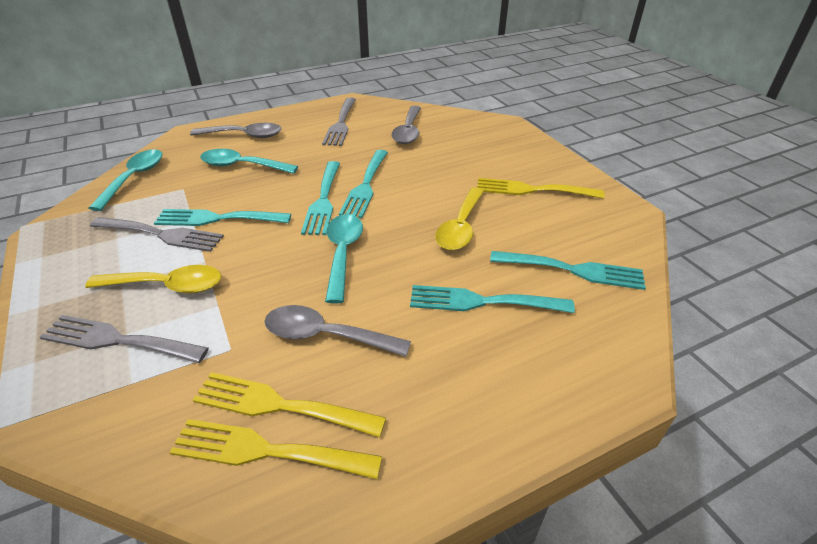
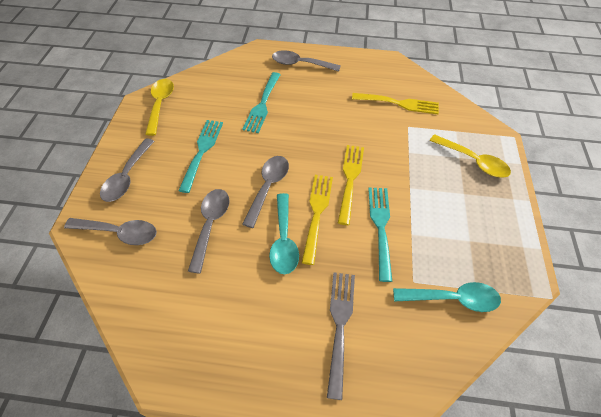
grey fork: [40,315,209,363] [90,217,224,252] [322,98,356,146] = 3 -> [327,273,355,400] = 1
grey spoon: [190,123,281,138] [264,305,411,357] [391,106,421,144] = 3 -> [64,218,157,245] [100,138,155,202] [188,189,230,274] [242,156,289,228] [272,50,341,72] = 5
turquoise fork: [154,209,291,226] [301,161,340,235] [339,150,388,218] [410,285,575,313] [490,251,646,290] = 5 -> [178,120,223,193] [243,72,281,133] [368,188,393,282] = 3
turquoise spoon: [89,149,163,211] [200,149,298,174] [325,214,363,304] = 3 -> [269,193,299,274] [393,282,501,312] = 2

